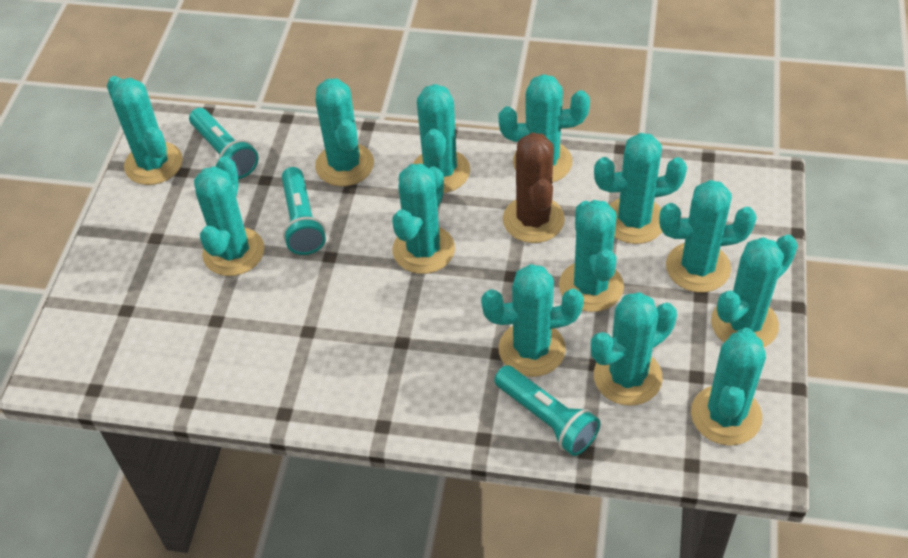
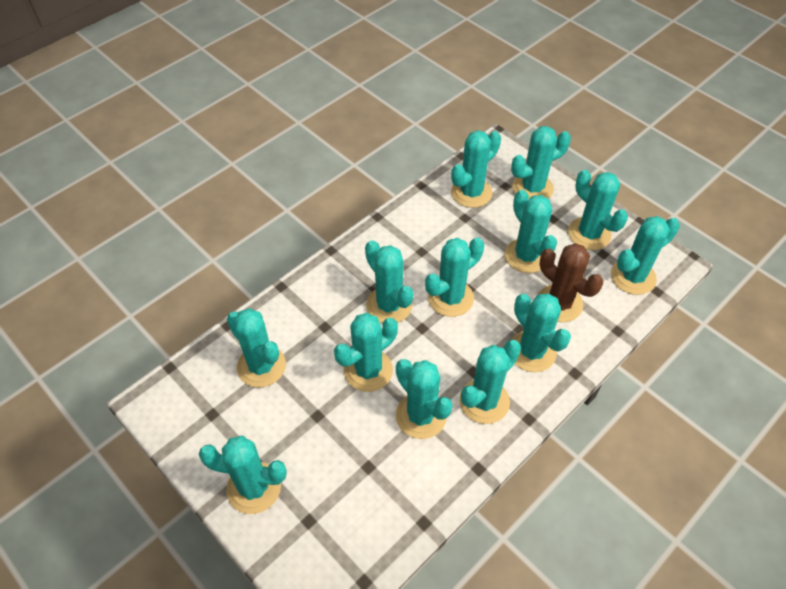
turquoise flashlight: [189,108,259,179] [282,167,326,255] [494,365,600,456] = 3 -> none = 0

